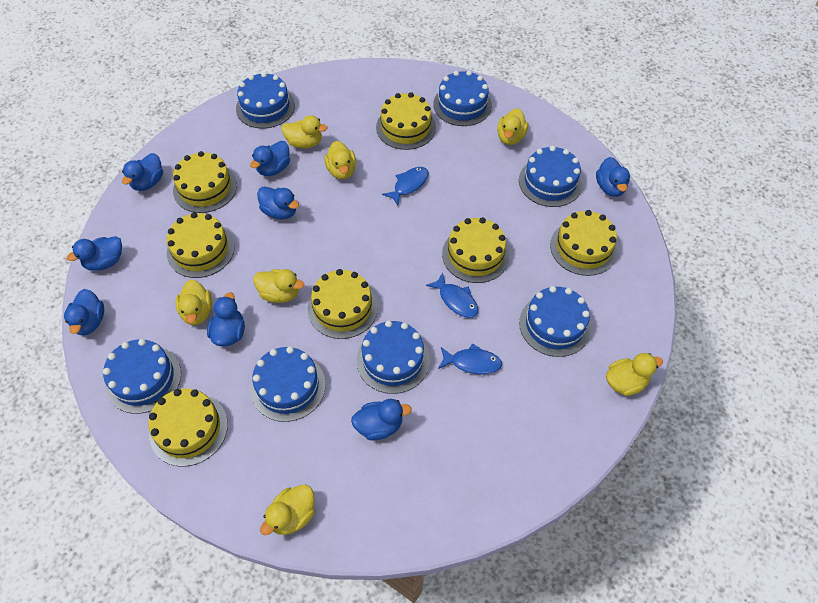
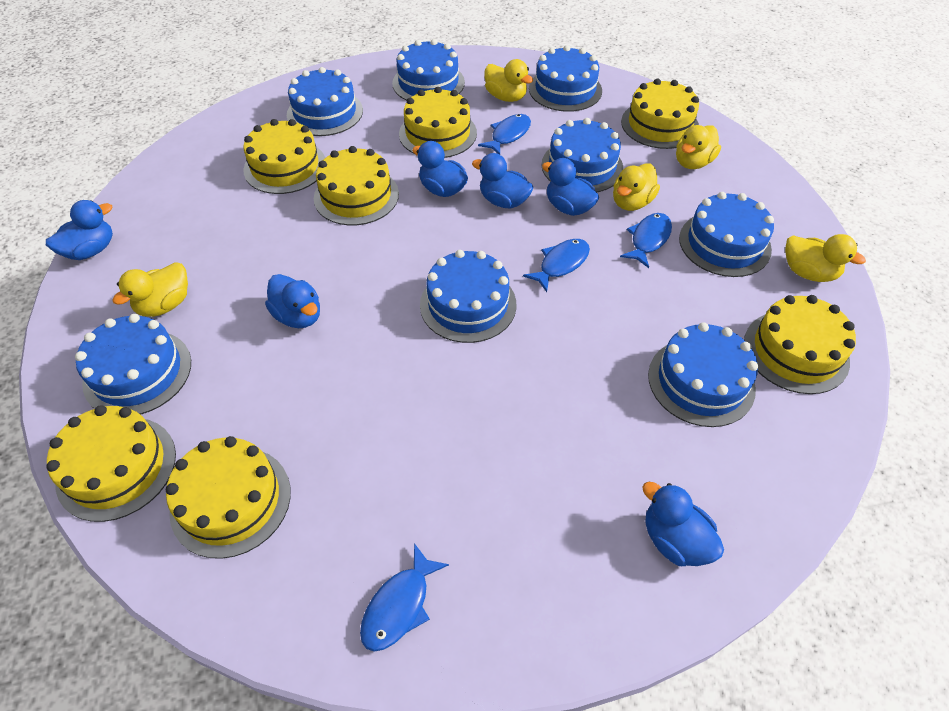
blue cake: [103,339,181,414] [236,72,295,129] [250,346,326,422] [356,320,430,394] [433,70,492,126] [519,146,582,207] [519,286,591,357] = 7 -> [75,314,191,415] [287,67,363,136] [392,39,465,100] [420,250,516,343] [529,45,602,112] [541,118,623,192] [648,322,758,427] [679,192,774,277] = 8
blue duck: [64,289,104,336] [67,236,122,271] [122,153,163,191] [207,292,245,346] [250,141,290,176] [257,187,299,219] [351,399,412,440] [596,157,630,197] = 8 -> [46,200,113,260] [265,274,320,328] [412,141,468,197] [472,153,534,209] [542,158,599,216] [642,482,724,566] = 6
blue fish: [382,167,429,206] [426,273,478,318] [438,343,502,374] = 3 -> [360,543,449,652] [478,114,531,155] [523,239,590,292] [620,213,672,268] = 4
yellow duck: [176,280,212,325] [253,269,304,303] [260,485,315,535] [282,115,328,148] [324,141,356,179] [497,108,528,145] [606,353,663,396] = 7 -> [112,262,188,317] [484,59,533,102] [613,163,660,211] [676,125,721,169] [785,234,866,282] = 5

